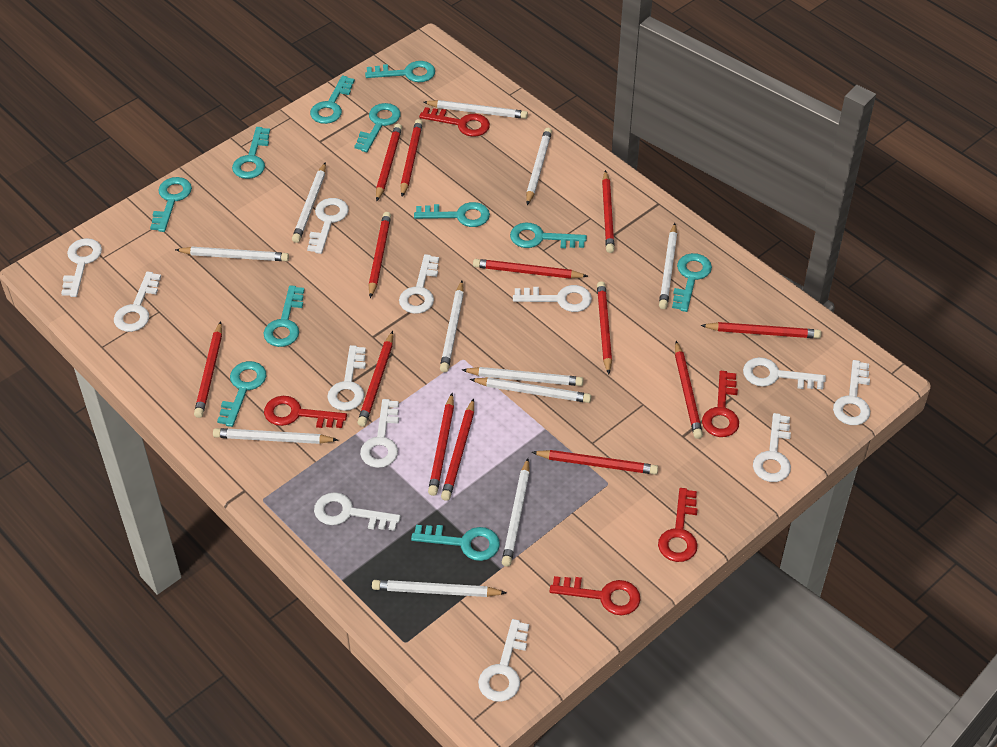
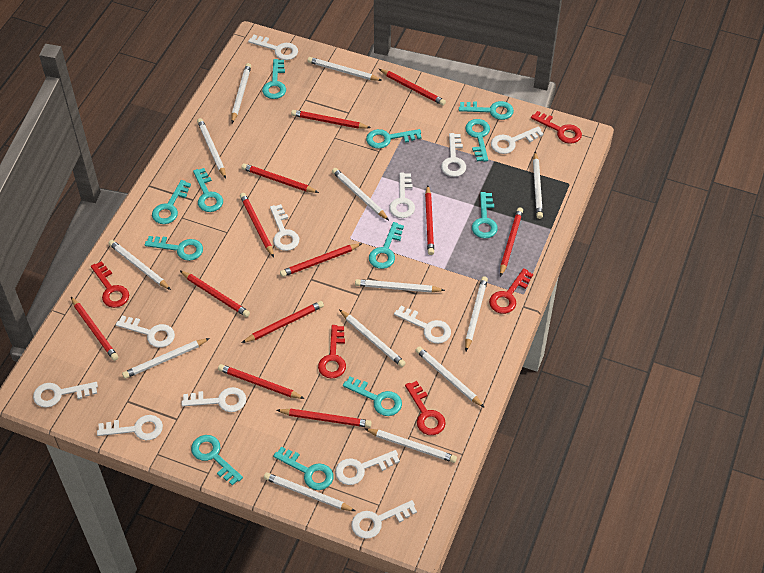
red pencil: [194,321,222,418] [357,331,393,427] [369,212,391,298] [376,124,402,201] [400,119,423,197] [428,393,454,496] [441,398,474,501] [473,259,588,279] [532,450,658,475] [597,281,612,374] [602,170,615,253] [675,341,703,439] [700,322,821,338] = 13 -> [71,297,118,361] [179,270,250,317] [218,364,305,399] [240,193,274,257] [241,163,319,193] [242,301,324,343] [276,408,372,428] [280,243,362,277] [291,110,371,129] [379,69,446,106] [425,185,434,255] [500,207,523,277] = 12
turquoise key: [150,177,192,232] [217,361,266,427] [232,127,270,179] [263,285,304,347] [310,76,355,124] [354,103,401,152] [365,61,435,82] [411,525,500,561] [414,202,490,227] [510,222,587,248] [672,253,712,312] = 11 -> [145,236,203,261] [152,180,191,224] [191,435,243,486] [193,168,223,212] [262,59,286,99] [273,447,333,490] [343,376,402,416] [366,129,421,149] [369,222,404,269] [459,101,514,120] [465,119,490,162] [472,192,498,239] = 12
white pencil: [175,247,289,261] [213,428,338,444] [292,162,326,243] [372,580,507,597] [423,100,528,119] [440,281,464,372] [462,367,584,386] [470,377,591,403] [502,458,530,566] [526,128,552,205] [659,223,677,309] = 11 -> [108,240,171,290] [122,338,210,379] [197,118,226,178] [231,63,251,123] [264,472,355,511] [307,57,382,81] [332,168,389,220] [339,309,406,367] [355,279,445,293] [364,428,457,463] [415,346,485,408] [465,276,488,351] [533,151,543,219] = 13

